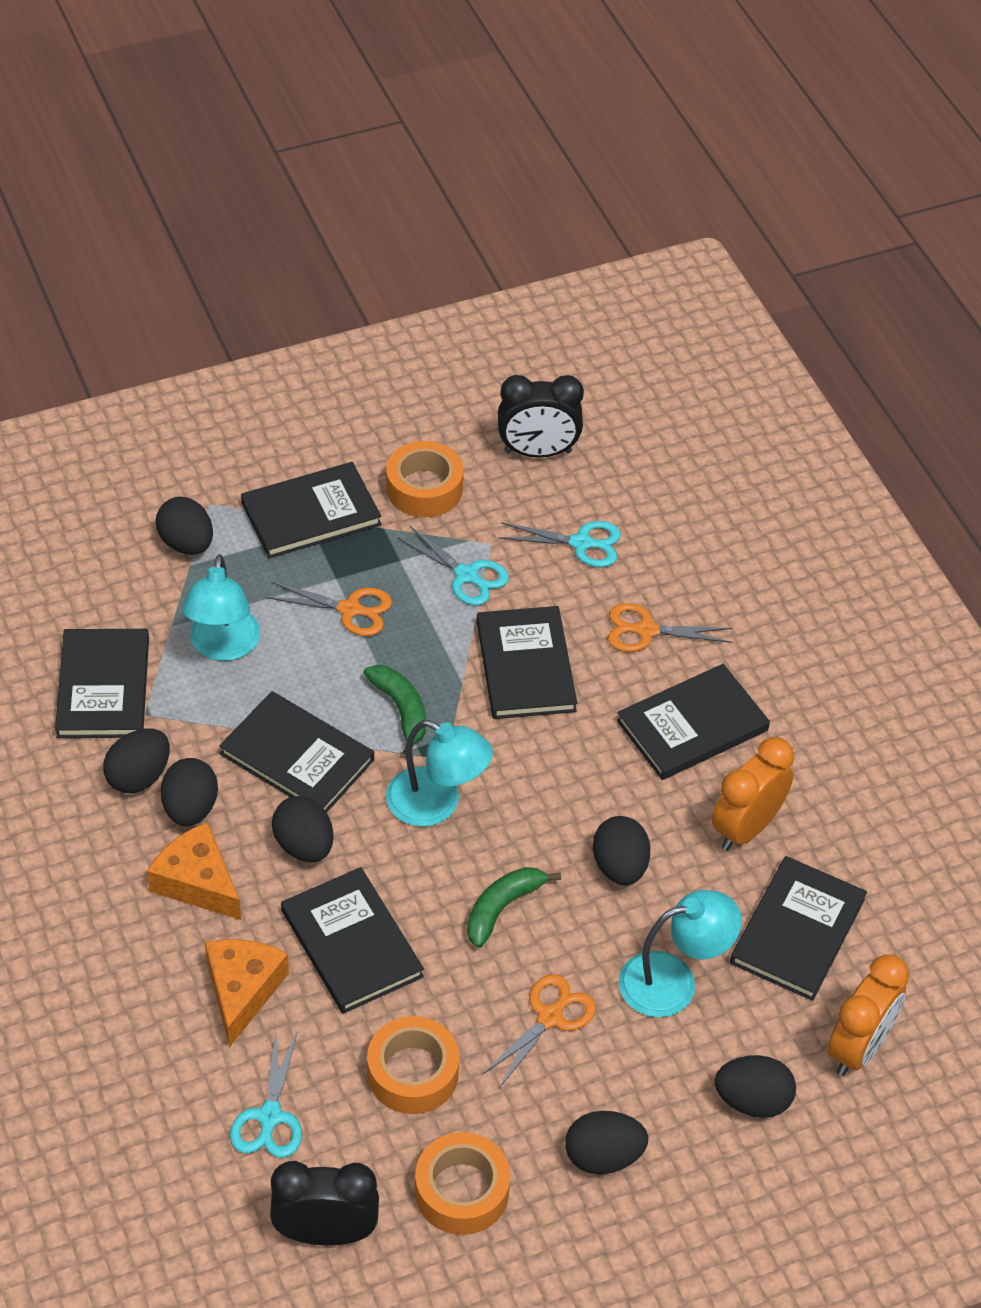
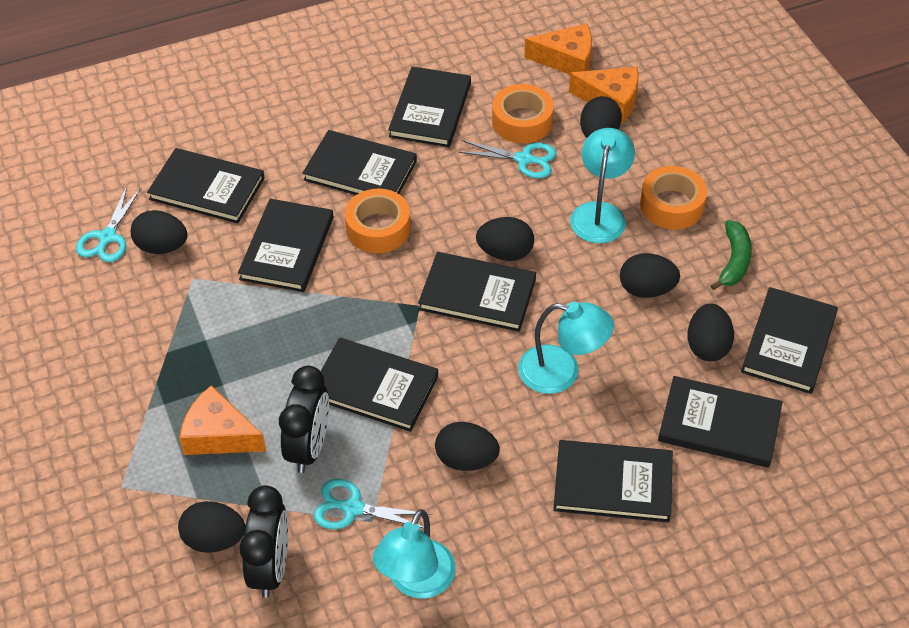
black book: [55,629,149,738] [219,691,374,813] [241,462,381,558] [281,867,424,1014] [477,606,577,719] [617,664,770,780] [730,856,867,1001] = 7 -> [147,148,264,223] [238,199,334,292] [303,130,417,195] [321,338,438,432] [388,66,471,147] [418,252,536,332] [553,440,673,522] [658,376,783,468] [741,287,838,394] = 9
green banana: [363,665,426,755] [467,867,561,948] = 2 -> [711,220,752,290] = 1
orange cheese: [147,823,241,920] [205,939,289,1048] = 2 -> [179,385,266,455] [524,24,592,75] [569,67,639,123] = 3
orange clock: [712,737,794,850] [828,954,909,1076] = 2 -> none = 0
orange scissors: [265,582,392,636] [482,974,596,1088] [608,603,732,652] = 3 -> none = 0

